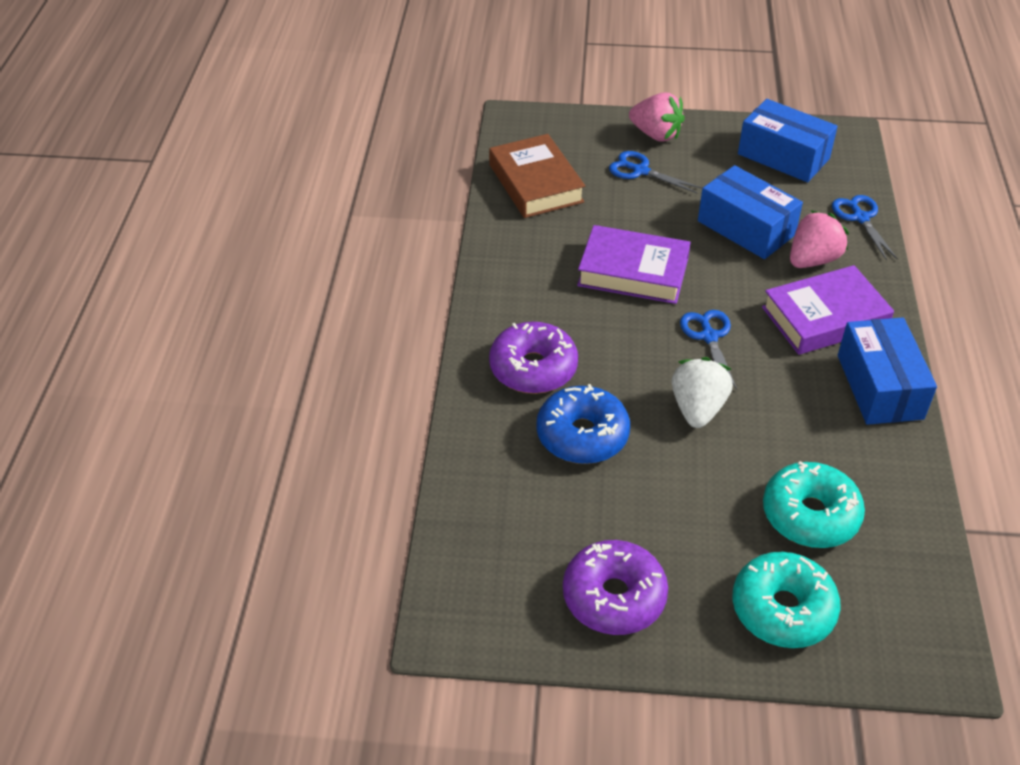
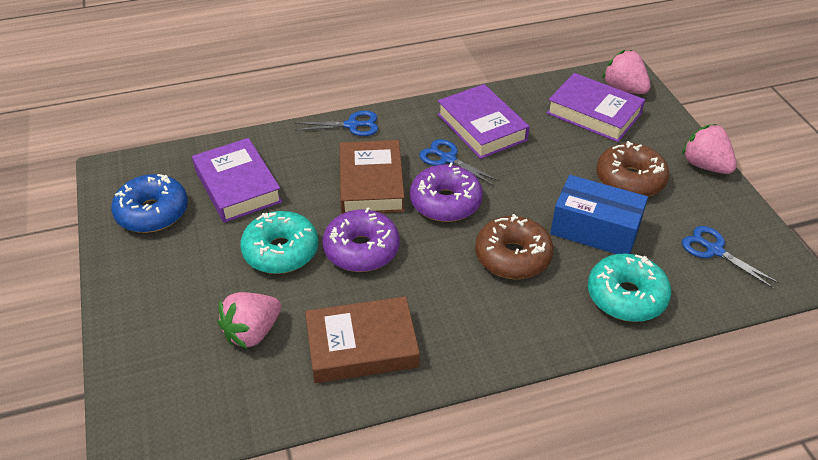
blue box: [698,165,803,259] [738,99,838,182] [838,317,937,425] = 3 -> [550,175,648,254] = 1
brown book: [489,134,585,218] = 1 -> [305,296,420,383] [340,140,405,214] = 2
brown donut: none = 0 -> [475,214,554,279] [596,141,669,197] = 2
pink strawberry: [629,93,685,142] [790,210,849,268] = 2 -> [217,292,281,349] [602,50,651,94] [682,124,737,174] = 3
purple book: [577,225,691,304] [762,265,894,355] = 2 -> [192,138,282,223] [437,84,530,159] [547,73,645,142] = 3
white strawberry: [672,357,733,428] = 1 -> none = 0

